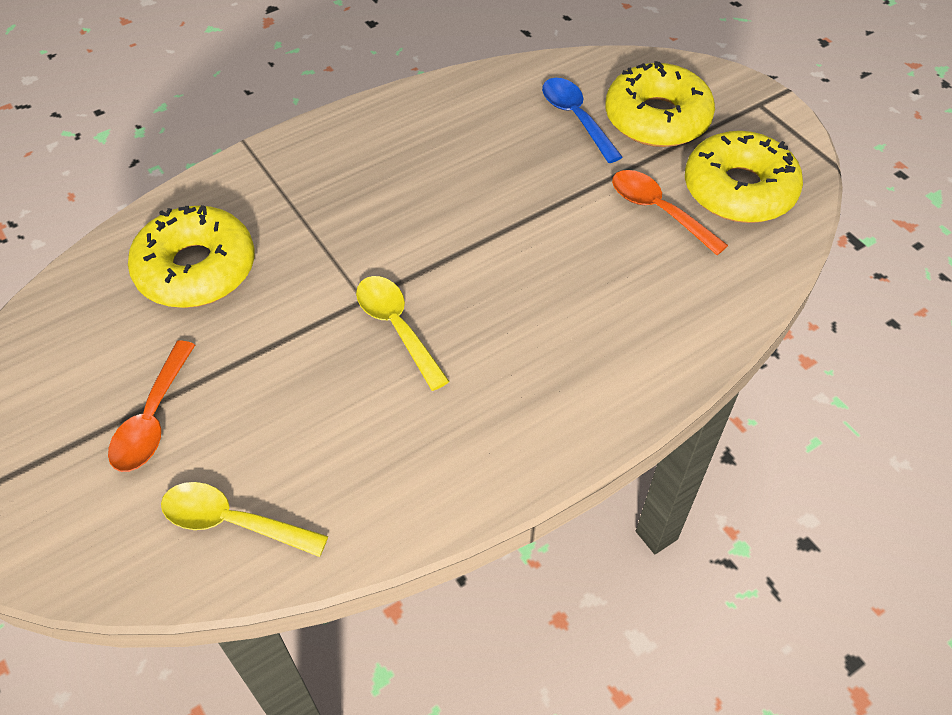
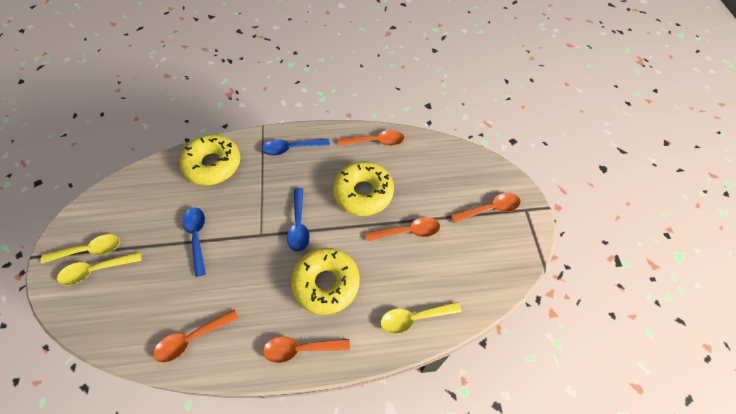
blue spoon: [542,78,622,163] = 1 -> [183,207,206,277] [262,139,330,156] [287,188,310,252] = 3
orange spoon: [108,341,195,472] [612,170,728,255] = 2 -> [153,309,239,363] [263,336,350,363] [338,130,404,146] [366,217,440,241] [451,193,521,223] = 5
yellow spoon: [161,482,328,557] [356,276,450,391] = 2 -> [41,234,120,264] [57,252,142,285] [380,302,461,334] = 3

